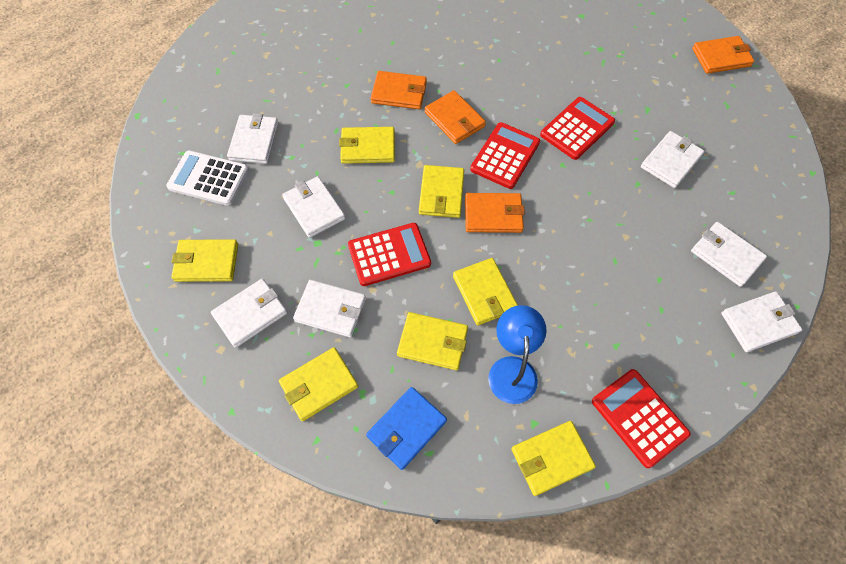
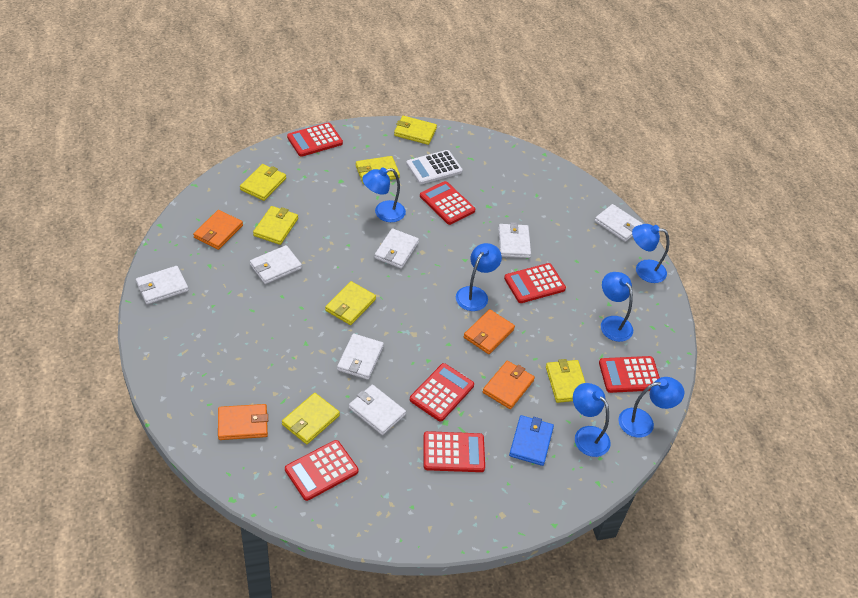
blue lamp: [488,305,547,404] = 1 -> [362,167,406,222] [456,243,502,311] [573,383,611,457] [601,272,633,342] [618,377,684,438] [632,224,669,283] = 6
red calculator: [348,223,431,286] [470,122,540,189] [540,97,615,160] [592,369,690,468] = 4 -> [285,440,358,501] [287,123,343,157] [410,363,474,421] [420,181,475,225] [423,431,485,472] [504,263,566,303] [599,356,660,393] = 7

